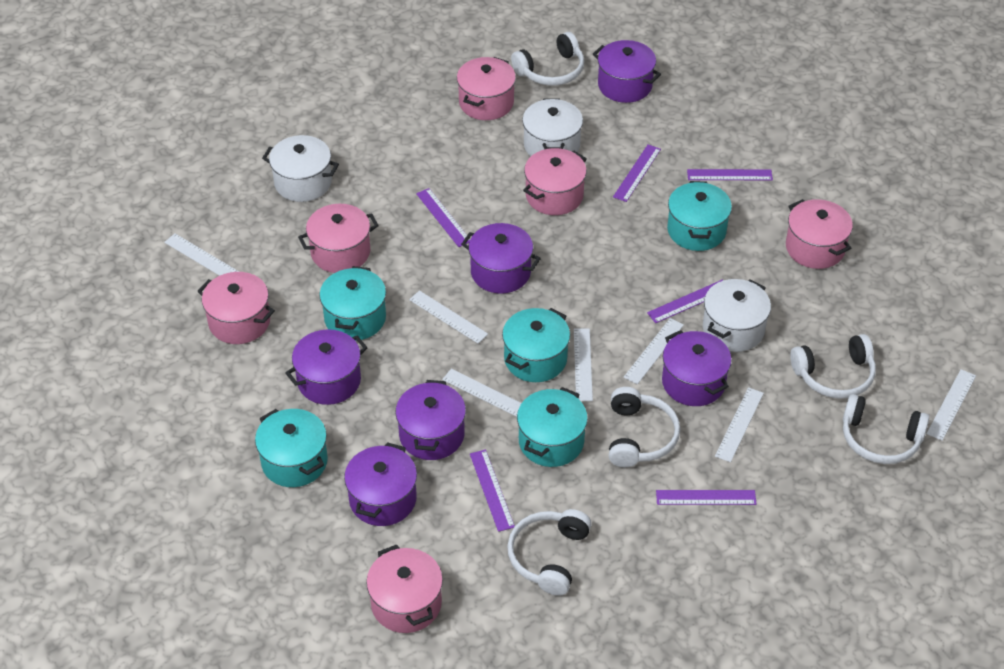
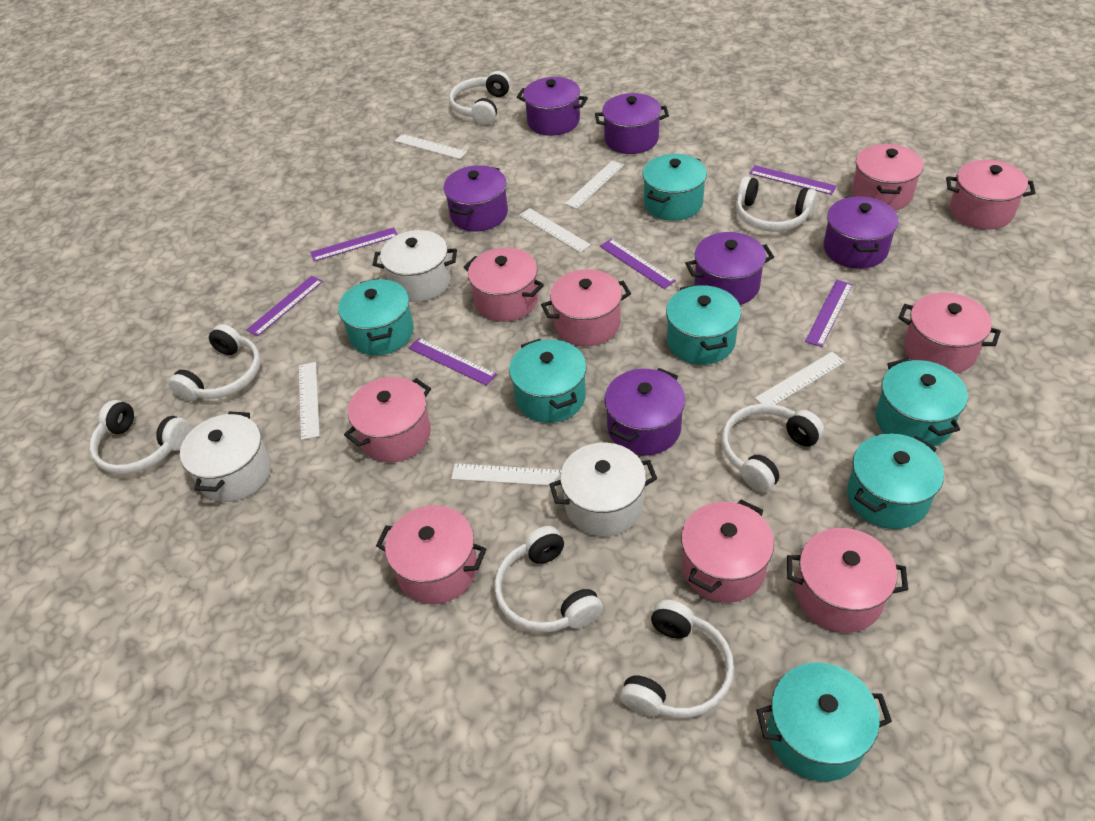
pink pot: [197,272,275,344] [298,204,379,273] [366,545,443,633] [457,57,516,120] [523,148,587,215] [786,199,853,269] = 6 -> [344,377,431,462] [376,505,486,604] [464,248,544,322] [541,269,631,346] [681,500,774,603] [787,528,908,633] [851,144,923,211] [898,292,1001,374] [946,160,1036,230] = 9
turquoise pot: [255,409,328,487] [319,266,386,341] [502,308,570,382] [517,387,588,467] [667,181,732,251] = 5 -> [338,278,414,355] [509,339,587,423] [642,154,707,221] [666,284,741,365] [756,662,892,782] [847,433,944,529] [876,358,968,447] = 7
white headphones: [507,509,592,596] [511,32,584,86] [609,387,680,467] [790,334,876,399] [843,394,929,464] = 5 -> [89,400,191,475] [168,324,261,402] [449,71,511,125] [494,526,603,632] [620,600,734,718] [721,404,824,493] [736,176,817,232] = 7
white ruler: [164,233,239,276] [409,290,488,344] [442,369,521,417] [574,329,593,401] [623,318,684,385] [715,387,764,462] [927,369,976,441] = 7 -> [299,362,320,440] [395,134,467,159] [451,464,561,486] [519,208,591,253] [565,161,624,209] [754,352,845,405] = 6

